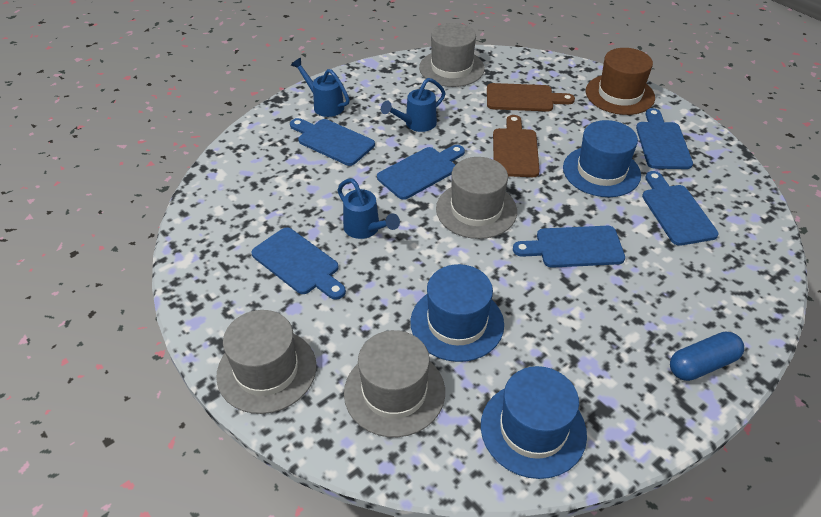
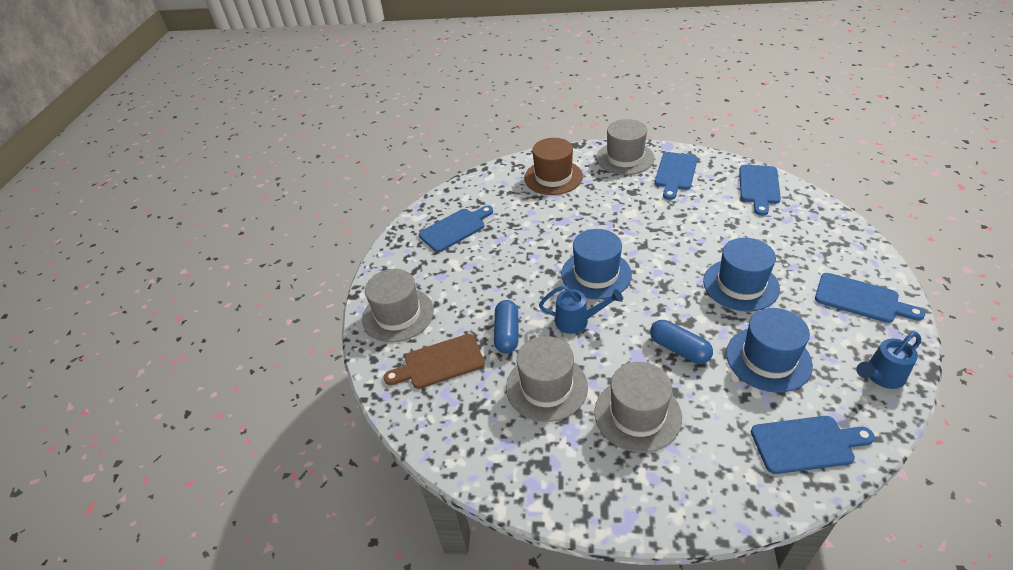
blue capsule: [670,331,744,381] = 1 -> [494,300,518,354] [650,320,713,364] = 2
blue cutting board: [251,227,346,300] [290,118,375,166] [377,145,465,200] [513,226,625,268] [636,108,693,169] [642,171,719,246] = 6 -> [419,206,493,252] [655,152,698,200] [739,165,781,216] [751,416,875,474] [815,273,925,323] = 5
blue watering can: [291,58,350,117] [337,178,400,239] [381,78,446,132] = 3 -> [539,285,623,334] [856,332,921,389] = 2
brown cutting board: [487,83,575,111] [493,115,540,177] = 2 -> [384,334,485,389] = 1

